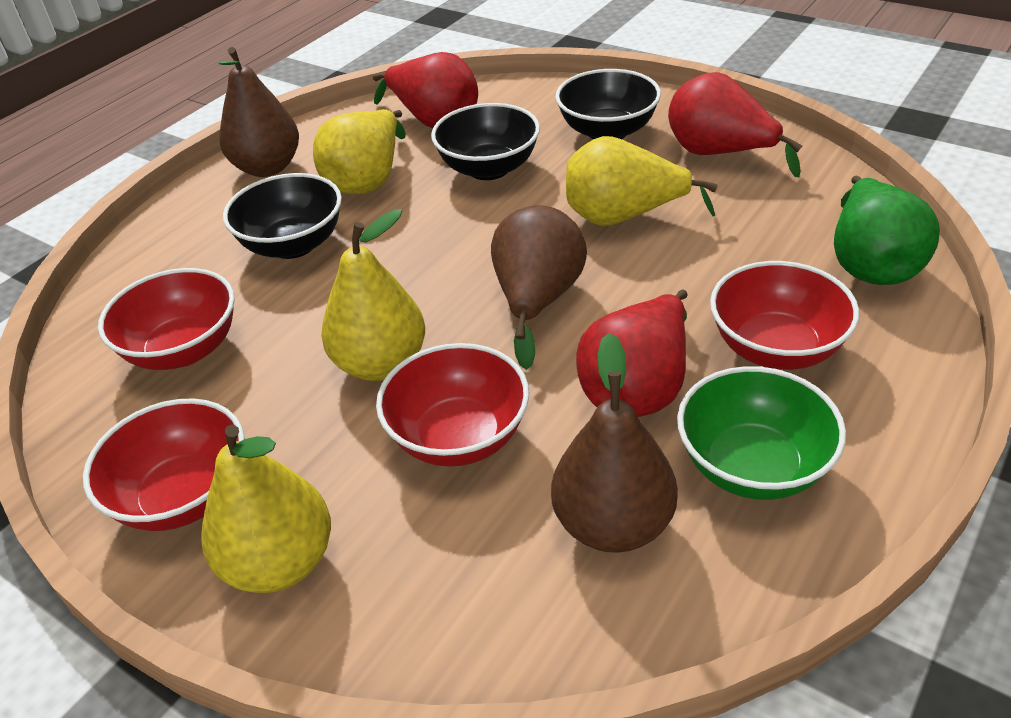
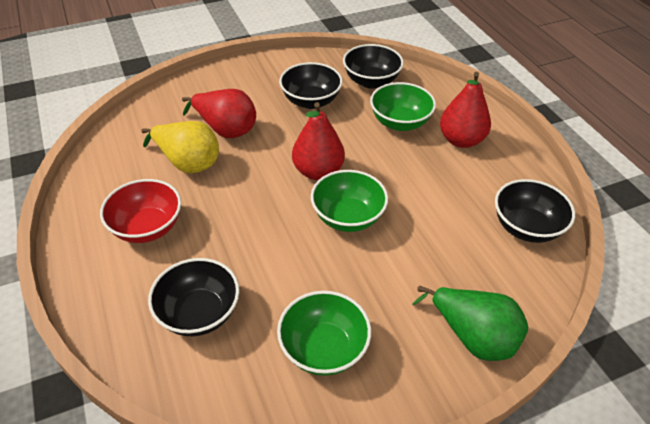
black bowl: [223,173,342,259] [431,103,540,180] [555,69,661,139] = 3 -> [148,258,239,336] [279,62,343,109] [343,44,404,89] [495,179,575,243] = 4
brown pear: [218,47,299,177] [491,205,587,370] [551,333,678,553] = 3 -> none = 0
green bowl: [677,366,846,500] = 1 -> [277,291,371,376] [311,170,388,232] [370,82,436,131] = 3
red bowl: [83,398,245,531] [98,268,235,370] [376,343,529,467] [710,261,859,370] = 4 -> [100,179,181,243] = 1
yellow pear: [201,425,331,593] [313,109,405,194] [321,209,425,381] [566,136,718,226] = 4 -> [141,121,219,173] = 1

